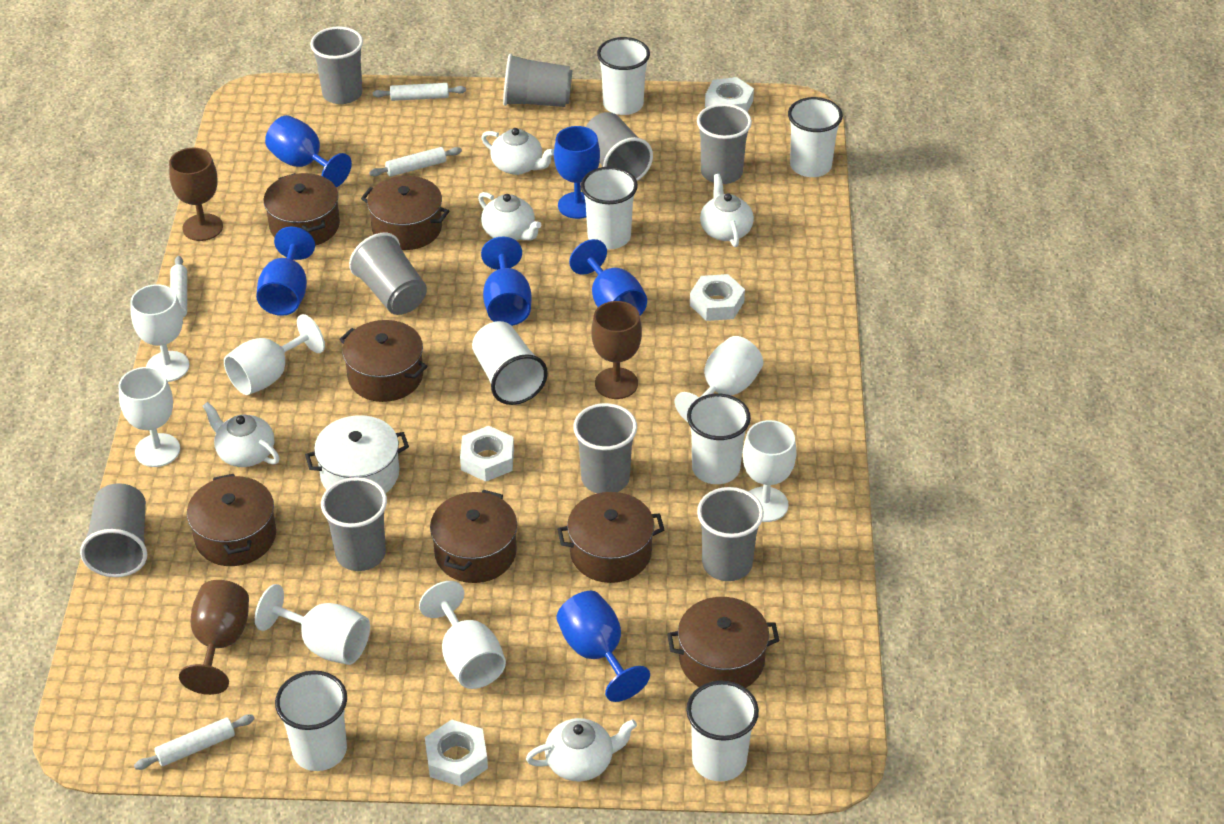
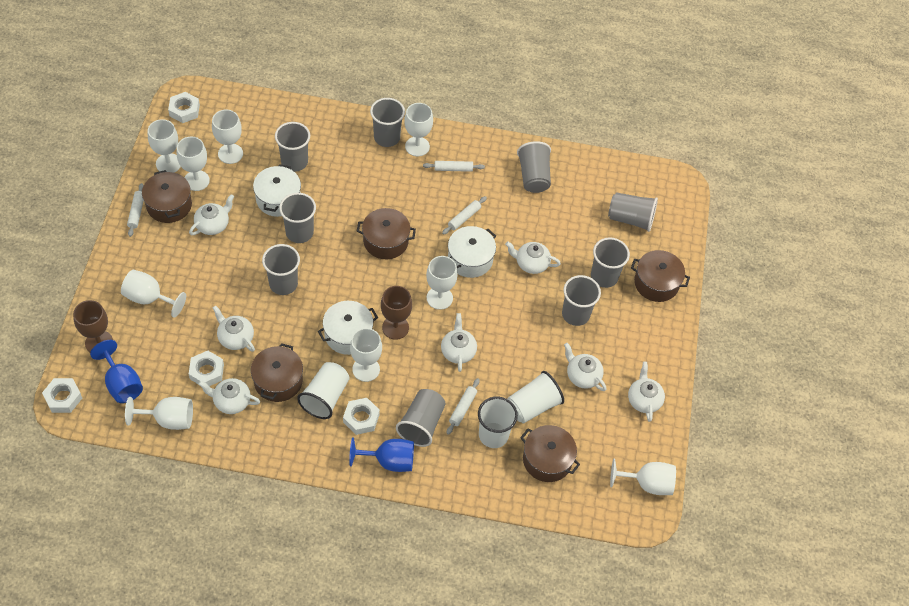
blue goblet: [256,227,315,316] [265,115,352,188] [481,237,532,326] [554,126,600,219] [556,591,650,702] [569,239,647,316] = 6 -> [90,340,143,403] [349,437,414,472] = 2
brown goblet: [169,148,223,241] [179,580,249,695] [591,301,642,399] = 3 -> [73,300,113,352] [381,286,412,340] = 2
brown pot: [187,474,276,566] [264,173,340,246] [339,320,428,402] [361,176,449,250] [430,490,517,583] [557,492,664,583] [667,597,780,688] = 7 -> [142,170,192,223] [251,343,303,402] [357,208,416,259] [520,425,580,482] [631,250,690,302] = 5
white cup: [275,671,347,771] [472,321,548,405] [581,167,638,249] [597,37,650,115] [686,681,759,782] [687,394,751,484] [788,97,843,177] = 7 -> [297,362,349,419] [478,397,518,448] [507,371,564,423] = 3
white goblet: [119,367,180,467] [130,284,190,382] [224,314,325,395] [255,584,370,665] [419,581,506,689] [675,336,763,422] [743,420,797,522] = 7 -> [121,270,186,318] [125,397,193,430] [148,119,181,173] [177,137,210,191] [212,110,243,164] [350,328,382,382] [404,103,433,157] [426,256,458,310] [610,459,676,495] = 9
white pot: [305,415,409,493] = 1 -> [253,164,301,217] [318,301,378,355] [448,226,496,278] = 3
white teapot: [202,402,280,467] [478,192,541,240] [481,128,554,175] [526,718,637,782] [700,174,754,247] = 5 -> [189,194,234,235] [198,378,260,414] [213,305,255,352] [441,313,477,372] [505,241,561,274] [564,343,606,391] [628,362,665,422] = 7

